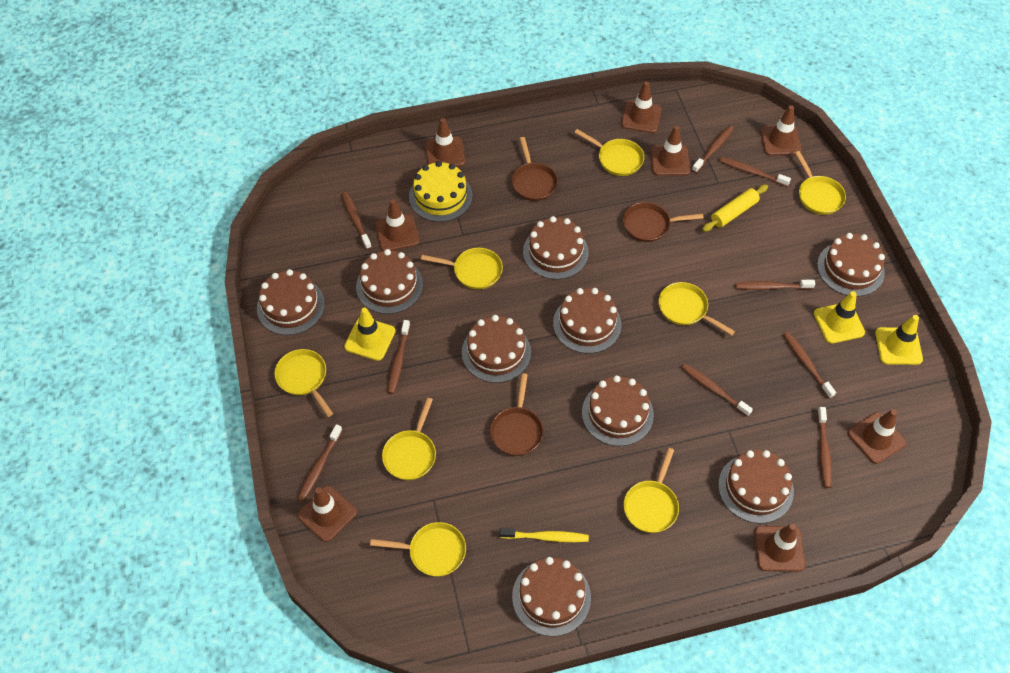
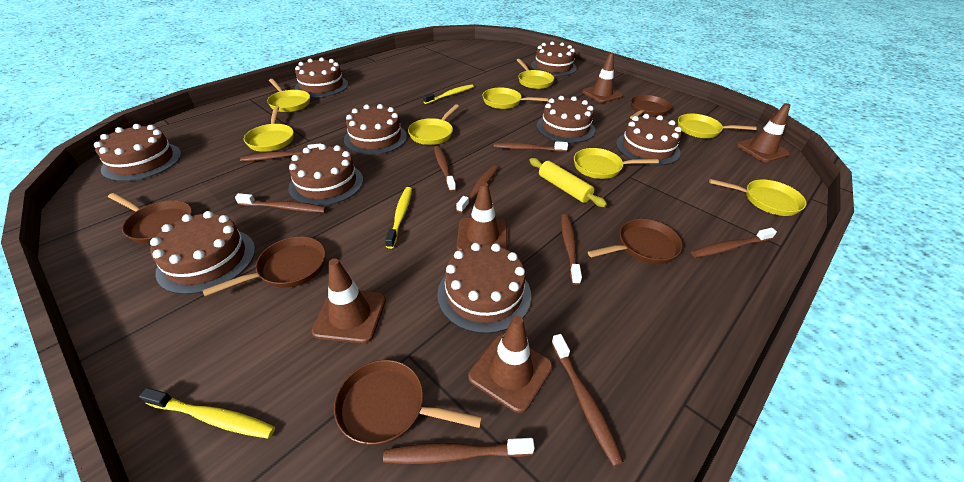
brown pan: [490,373,543,456] [512,137,558,201] [623,202,703,242] = 3 -> [108,193,193,244] [202,236,326,297] [334,360,482,445] [588,219,683,264] [630,95,672,119] = 5
brown traffic cone: [297,486,357,542] [375,199,419,251] [425,118,465,167] [621,82,662,133] [650,126,690,176] [754,523,805,572] [760,105,802,155] [848,409,906,464] = 8 -> [312,258,386,343] [457,182,507,251] [468,316,553,413] [582,52,623,103] [736,103,790,162] = 5
yellow cake: [409,161,472,222] = 1 -> none = 0
yellow toothbrush: [499,528,589,542] = 1 -> [139,388,275,439] [385,187,412,249] [423,84,474,104] = 3
yellow traffic cone: [344,308,396,361] [814,291,865,344] [875,315,923,365] = 3 -> none = 0

